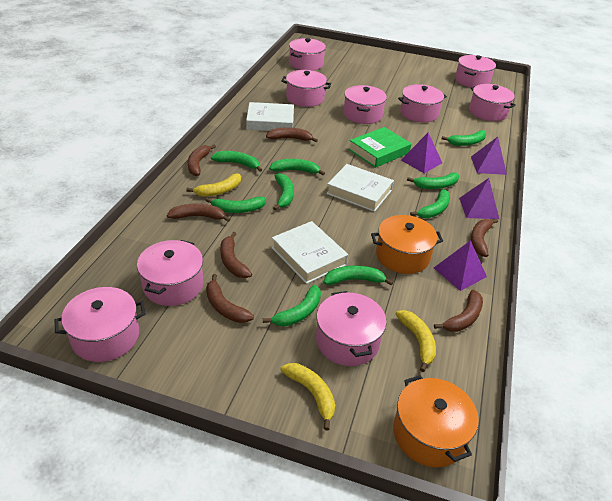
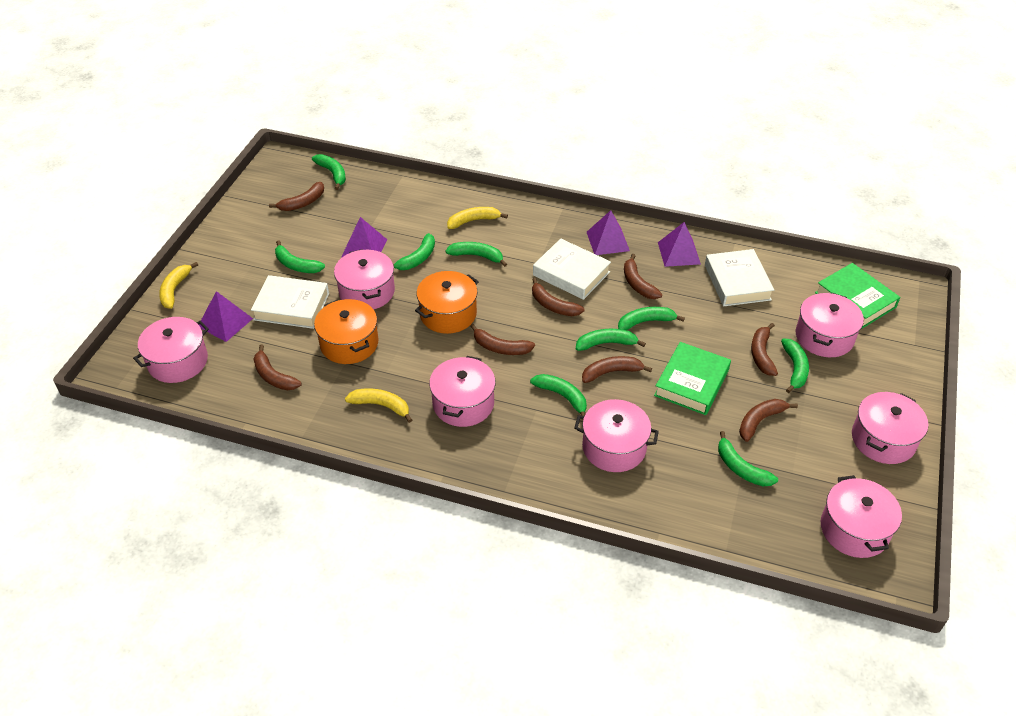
brown banana: [167,204,230,222] [188,144,216,176] [206,274,254,323] [220,232,252,278] [266,127,318,142] [434,290,483,332] [471,219,498,257] = 7 -> [254,344,302,390] [269,182,324,211] [470,324,535,355] [532,278,585,316] [582,356,652,383] [624,254,662,299] [739,399,798,442] [751,323,778,376] = 8
green book: [349,127,412,168] = 1 -> [654,342,731,415] [815,263,900,329] = 2
pink pot: [55,287,146,362] [137,240,203,306] [281,70,331,107] [289,38,326,71] [316,291,386,366] [344,85,387,124] [398,84,447,123] [455,55,496,88] [469,84,516,121] = 9 -> [133,317,209,383] [334,249,395,309] [429,356,496,427] [574,399,659,472] [796,293,864,357] [821,475,902,558] [852,392,928,464] = 7

